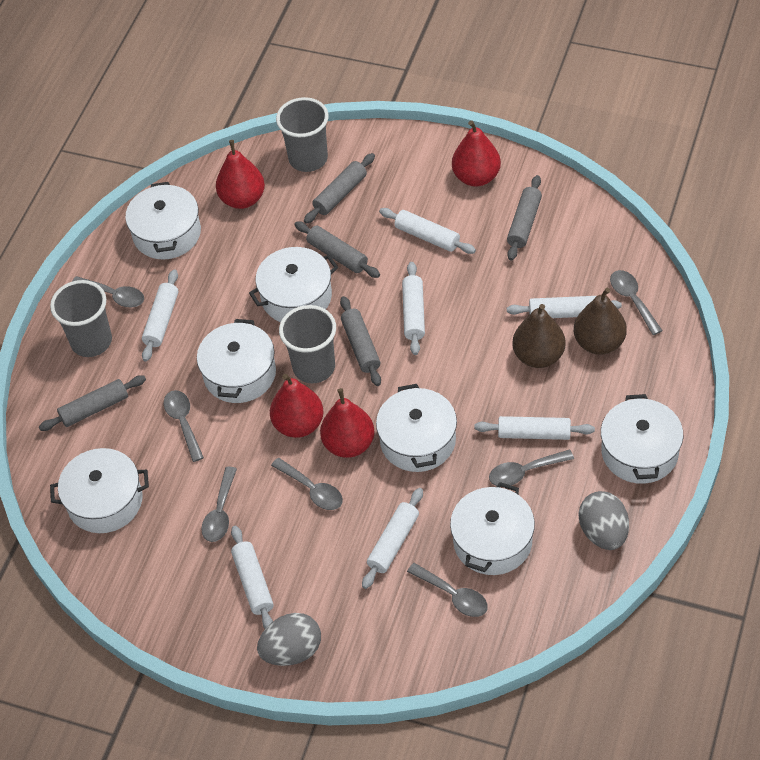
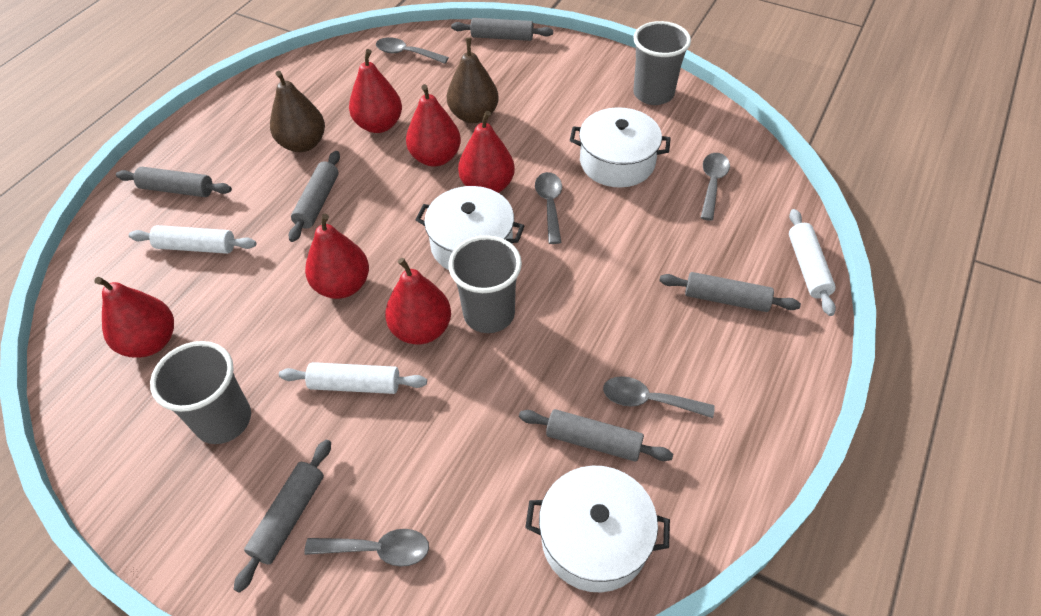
grey egg: [257,613,321,666] [579,491,629,550] = 2 -> none = 0
grey rolling pin: [39,375,146,431] [295,221,380,278] [304,153,375,224] [340,296,381,386] [507,175,542,261] = 5 -> [116,167,232,197] [234,440,331,593] [289,151,340,242] [451,18,553,41] [519,409,673,461] [659,272,801,312] = 6
grey spoon: [73,276,144,307] [163,390,204,462] [201,467,237,542] [271,458,343,510] [407,563,488,617] [489,449,574,486] [610,270,662,335] = 7 -> [304,529,429,567] [376,37,449,64] [535,172,562,244] [603,376,715,418] [700,153,730,221] = 5
red pear: [216,140,265,209] [270,374,323,438] [320,388,375,458] [452,120,501,187] = 4 -> [94,277,174,358] [305,214,369,299] [349,49,402,133] [385,258,451,345] [406,84,461,166] [458,111,515,193] = 6
white pot: [50,448,149,533] [125,182,201,260] [197,319,276,403] [249,247,338,322] [376,384,457,472] [450,482,535,575] [601,394,683,484] = 7 -> [416,186,524,270] [525,466,670,592] [570,107,671,188] = 3
white rolling pin: [142,269,178,362] [231,526,273,629] [362,488,423,589] [379,208,476,254] [402,262,425,355] [474,416,595,440] [507,296,622,318] = 7 -> [129,225,256,254] [279,362,427,394] [789,209,836,316] = 3

